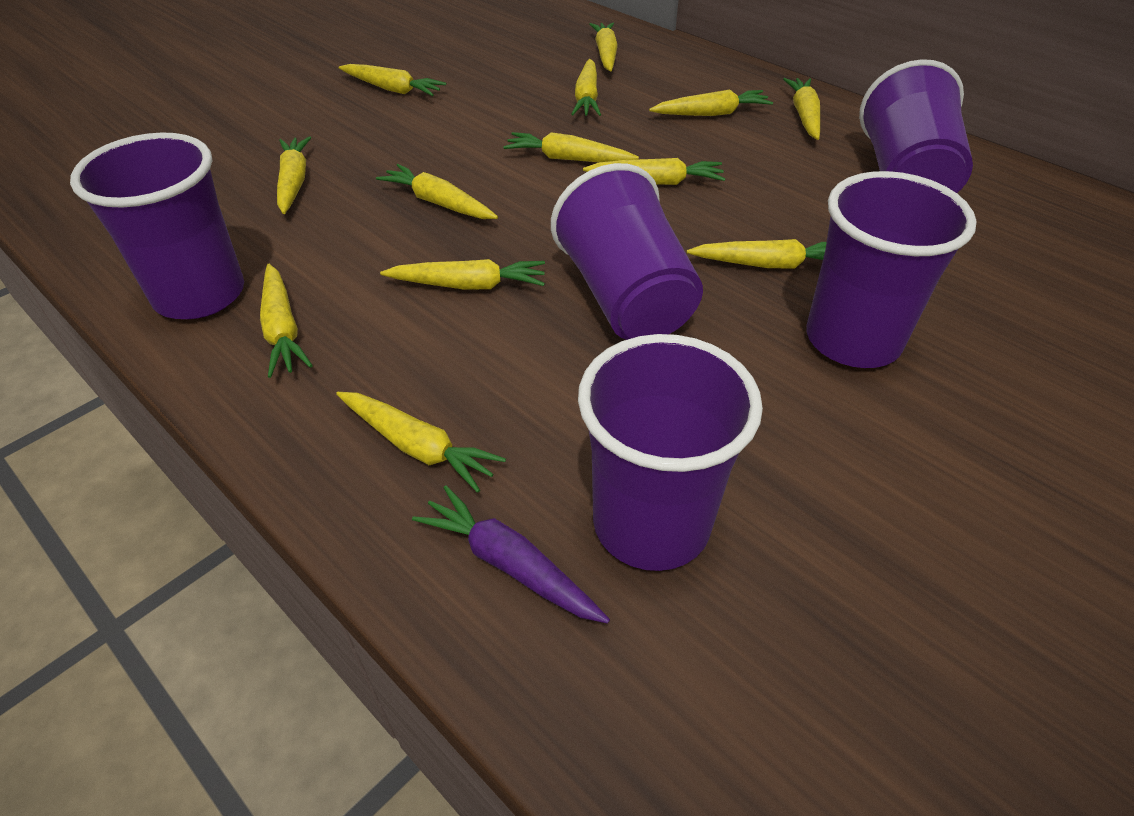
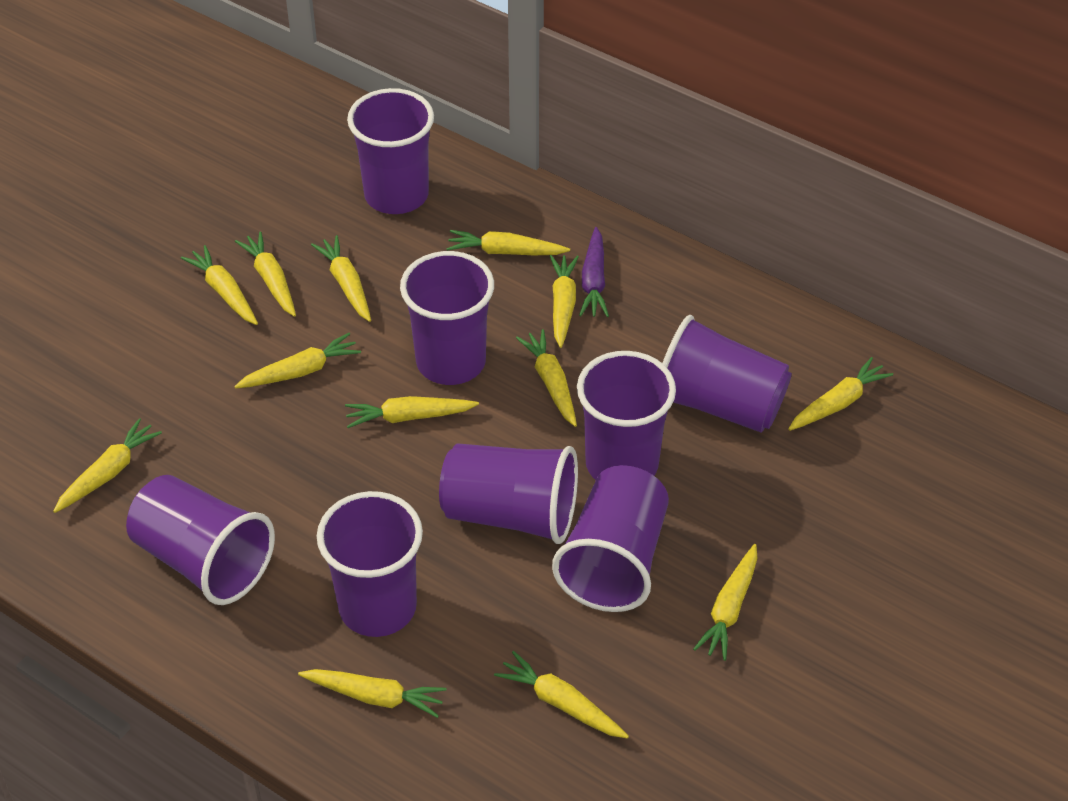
purple cup: [70,132,244,319] [551,163,703,340] [578,334,763,571] [806,171,977,368] [859,59,973,193] = 5 -> [126,475,275,605] [317,491,423,637] [347,88,434,214] [400,251,494,385] [439,443,578,544] [552,465,669,612] [577,351,676,480] [662,315,792,433] = 8

